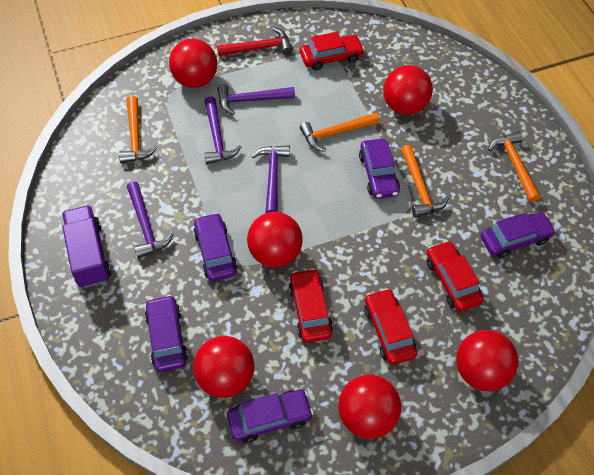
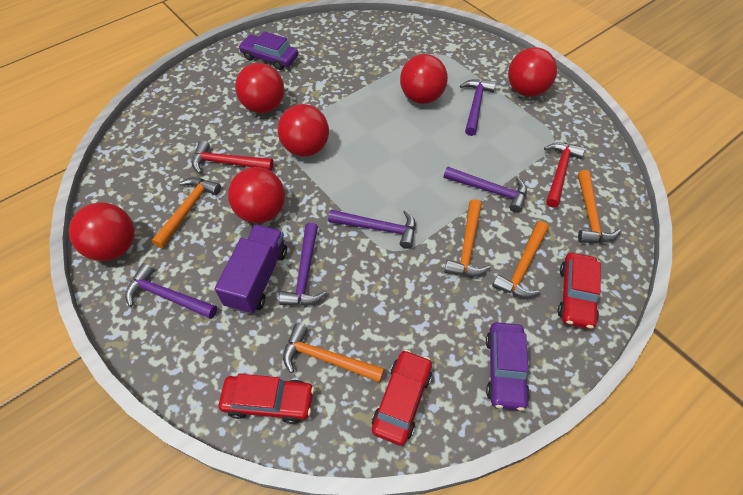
orange hammer: [119,96,158,163] [300,113,380,152] [401,145,449,217] [488,131,541,202] = 4 -> [152,178,221,248] [283,324,385,382] [444,199,490,276] [492,221,549,298] [578,170,621,243] = 5
purple car: [145,295,188,372] [193,213,237,282] [227,389,314,443] [359,139,400,199] [481,212,556,258] = 5 -> [238,31,298,70] [486,322,530,411] = 2
purple hammer: [127,182,173,258] [204,96,241,164] [217,84,295,115] [252,145,290,213] = 4 -> [125,263,217,319] [279,223,327,305] [328,210,416,249] [444,167,527,213] [460,79,496,136] = 5
red car: [289,268,333,343] [300,32,364,71] [364,288,417,365] [427,240,484,312] = 4 -> [219,374,314,424] [372,350,432,446] [557,253,601,329] = 3
red hammer: [217,28,292,56] = 1 -> [192,140,273,174] [544,142,585,208] = 2

